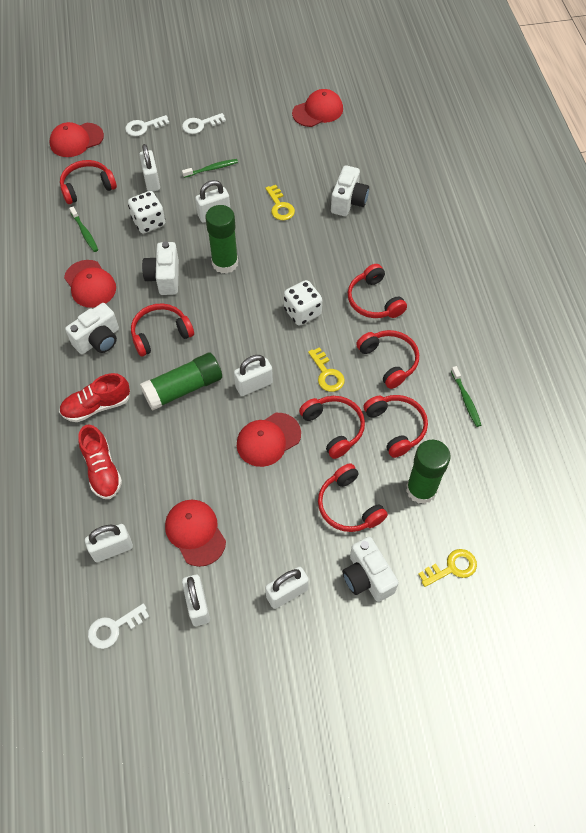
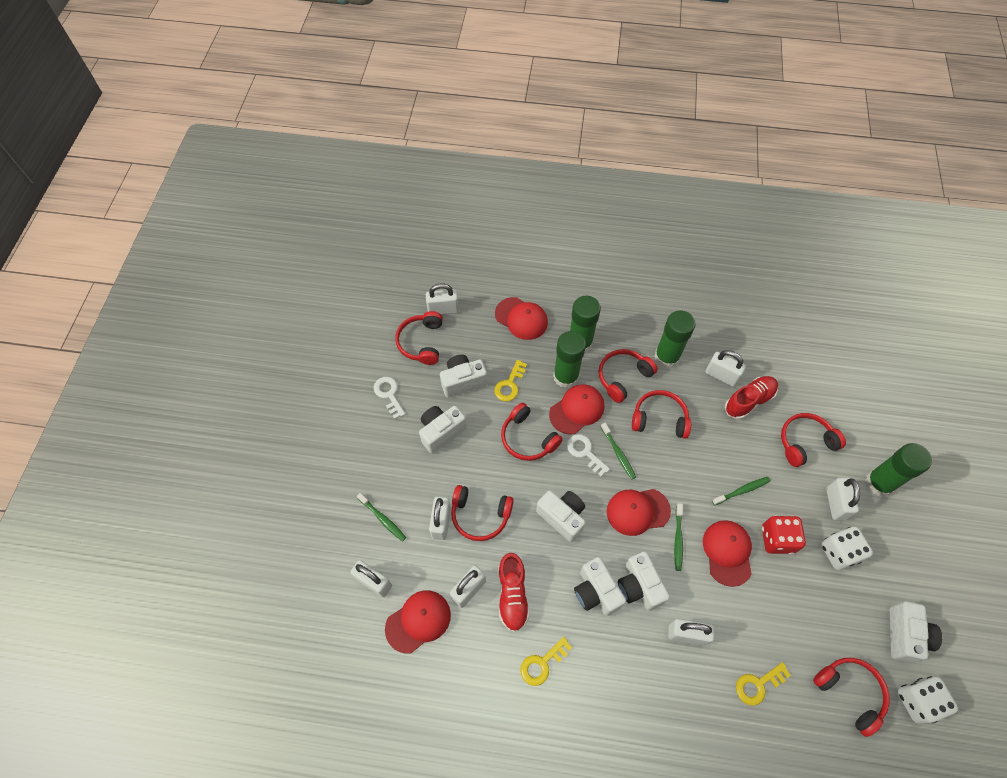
green glue stick: [140,353,222,411] [205,205,238,274] [406,440,451,504] = 3 -> [553,331,586,388] [570,296,601,353] [654,310,696,368] [865,443,932,497] = 4
green toothbrush: [69,207,98,252] [182,159,238,178] [451,366,481,427] = 3 -> [357,493,406,542] [601,423,636,479] [674,503,683,571] [712,477,771,505] = 4
red dice: none = 0 -> [762,516,806,554] = 1
white camera: [65,303,119,354] [142,241,179,295] [331,165,369,216] [342,537,399,602] = 4 -> [419,406,467,454] [440,355,487,398] [536,491,586,542] [574,557,626,616] [618,552,670,611] [890,601,942,663] = 6
white key: [88,604,150,649] [125,115,169,136] [182,113,226,134] = 3 -> [374,377,405,419] [567,434,610,477] = 2
white padlock: [85,524,133,562] [139,144,160,192] [182,575,210,626] [195,180,230,223] [234,355,273,396] [265,567,309,609] = 6 -> [350,560,392,597] [426,283,459,315] [429,497,451,540] [450,566,486,608] [668,619,714,646] [705,350,746,387] [826,478,860,520] = 7

